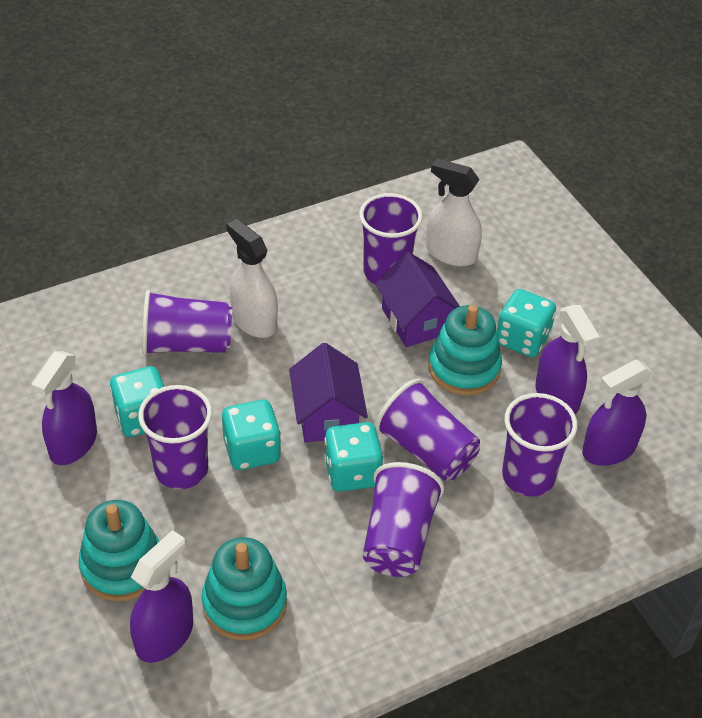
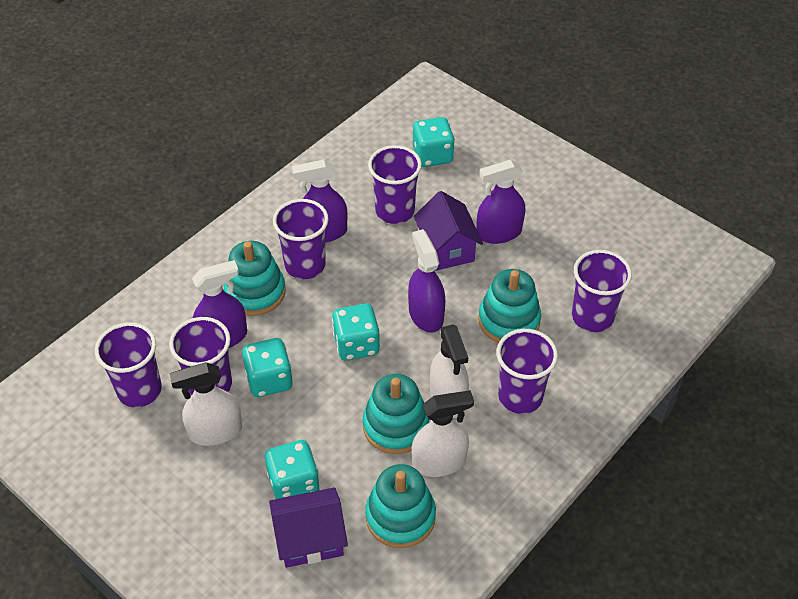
turquoise stacking toy: [78,500,160,601] [202,537,287,641] [428,305,502,395] = 3 -> [224,241,286,316] [363,374,429,454] [365,464,436,548] [478,269,541,343] = 4
white spray bottle: [227,219,278,338] [426,158,482,266] = 2 -> [170,362,242,446] [412,390,474,477] [430,325,469,418] = 3

